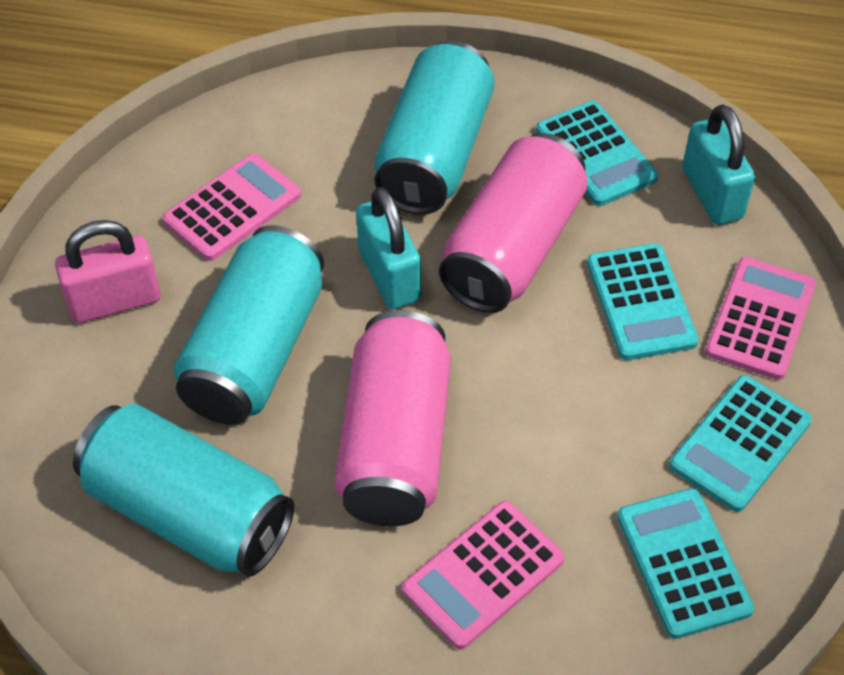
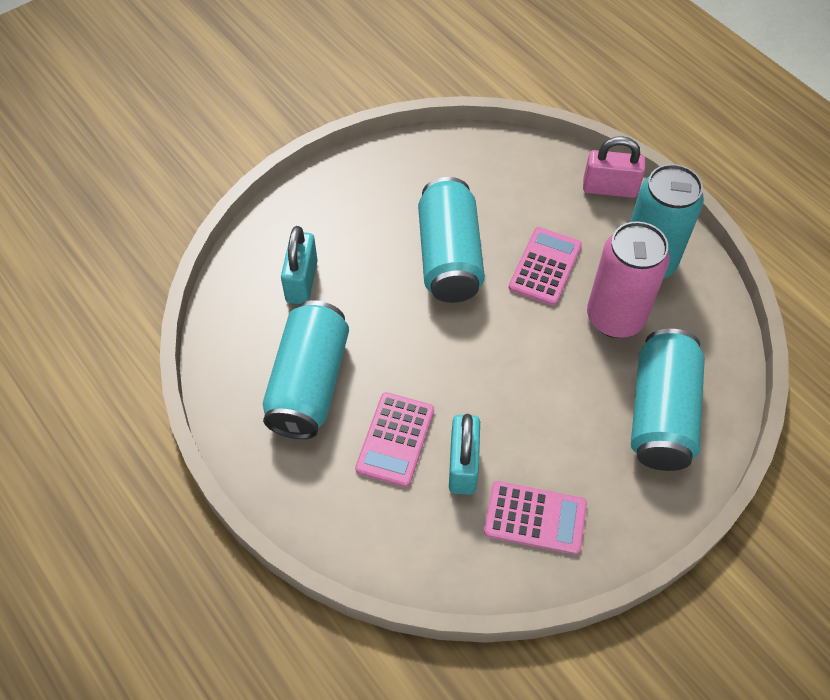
pink can: [334,310,451,526] [439,133,588,313] = 2 -> [587,221,670,338] = 1
turquoise calculator: [536,101,658,206] [587,243,699,360] [617,488,754,639] [669,375,812,512] = 4 -> none = 0
turquoise can: [73,404,294,577] [174,225,324,425] [374,41,495,214] = 3 -> [263,300,349,439] [418,177,485,303] [630,164,704,279] [631,329,705,471] = 4

